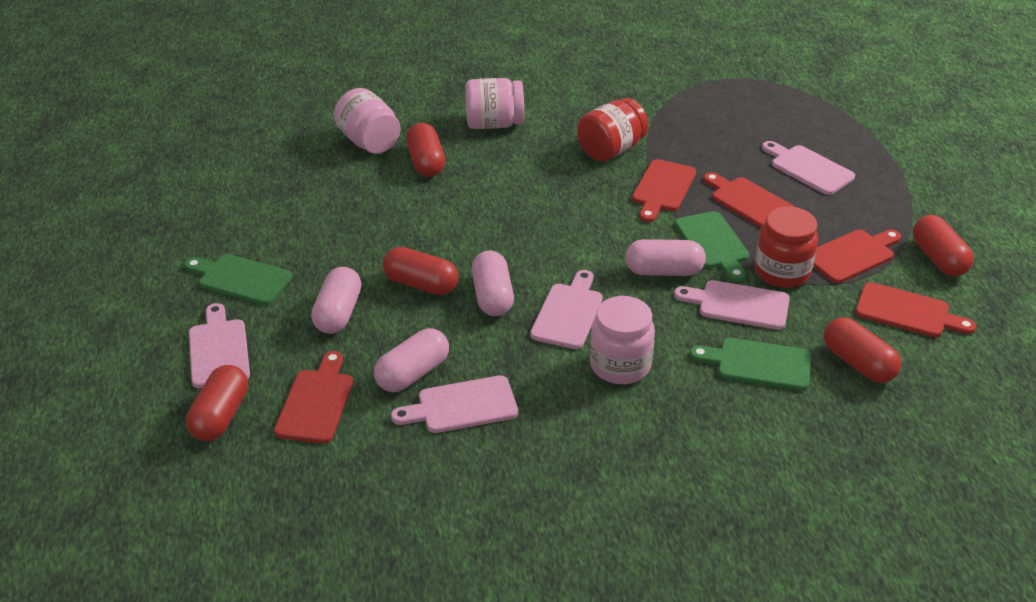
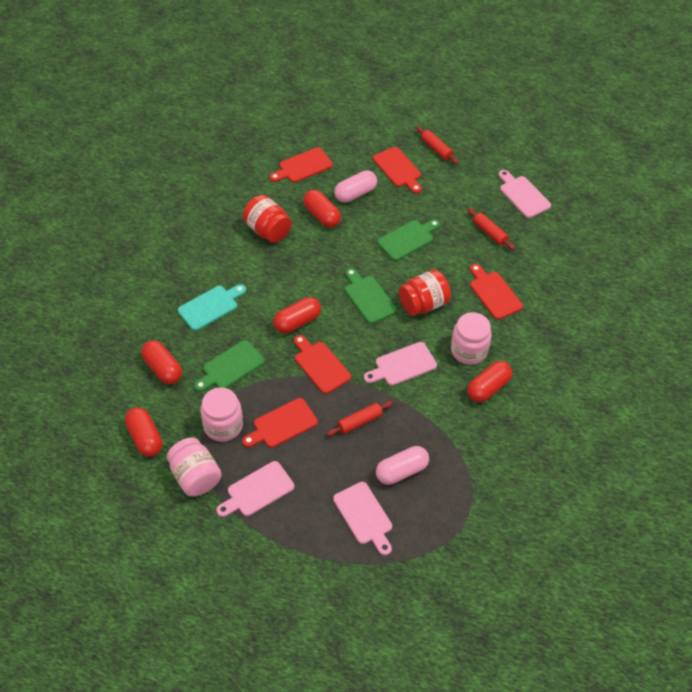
pink capsule: [311,267,361,334] [374,328,449,392] [472,251,514,316] [625,239,706,276] = 4 -> [334,170,377,203] [376,446,429,485] = 2
pink cutting board: [189,303,250,388] [391,375,518,433] [530,270,603,349] [674,280,790,330] [762,141,855,195] = 5 -> [216,461,294,517] [333,482,392,556] [364,342,437,386] [499,170,551,218] = 4
red rolling pin: none = 0 -> [327,401,393,436] [416,127,458,164] [468,208,515,250] = 3
turquoise cutting board: none = 0 -> [178,284,246,331] = 1

